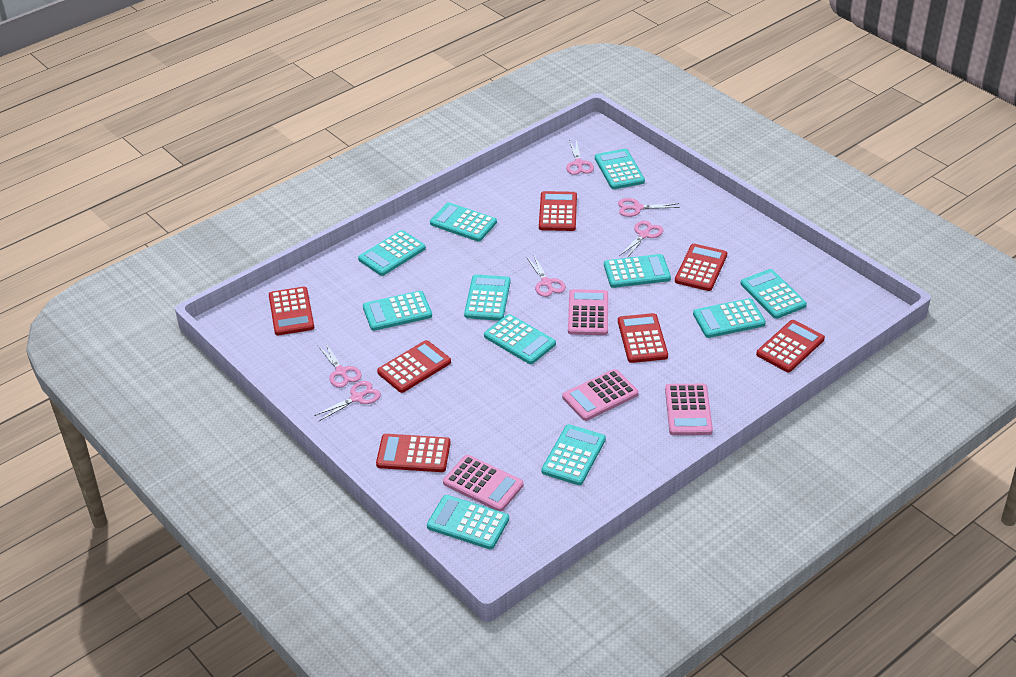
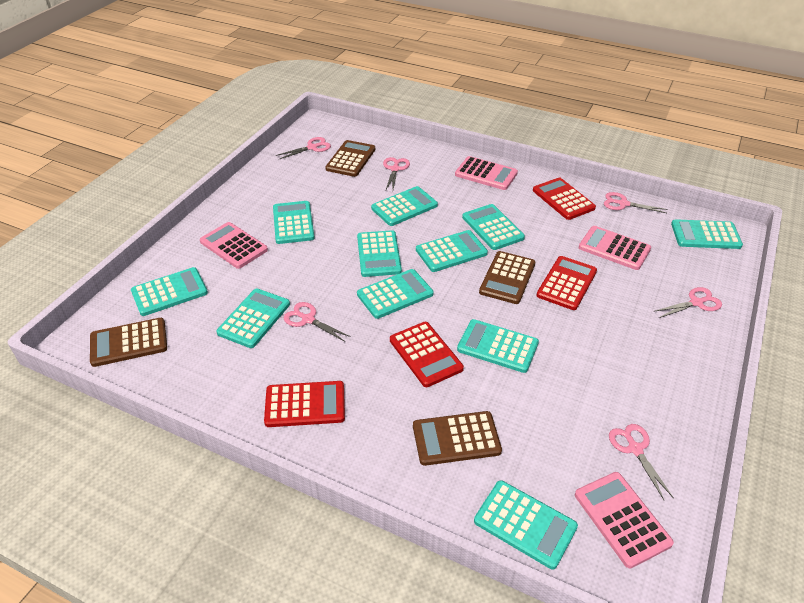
brown calculator: none = 0 -> [90,318,167,367] [325,140,375,177] [413,411,502,466] [479,251,535,304] = 4
red calculator: [269,287,314,335] [376,434,451,472] [377,340,451,393] [539,191,577,231] [618,313,668,363] [675,244,727,291] [756,320,825,372] = 7 -> [264,381,345,427] [390,322,464,387] [533,178,596,220] [536,256,597,310] = 4

